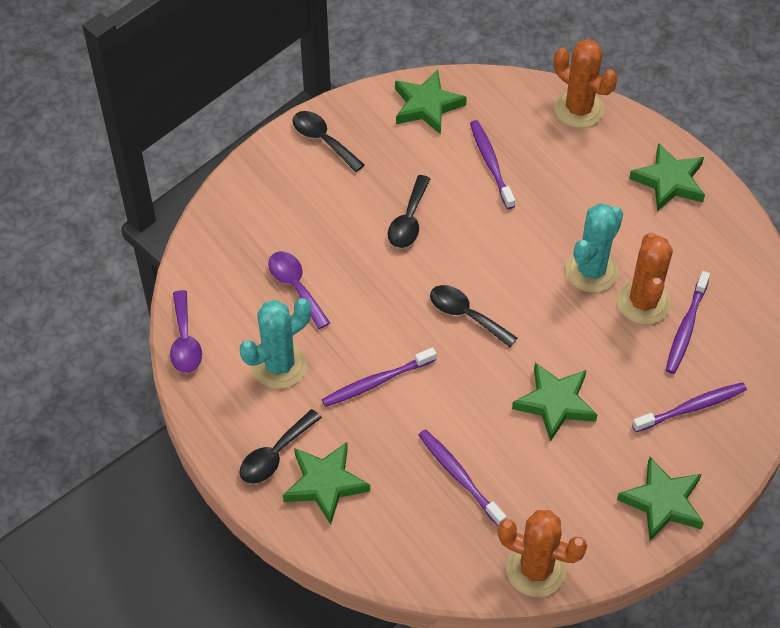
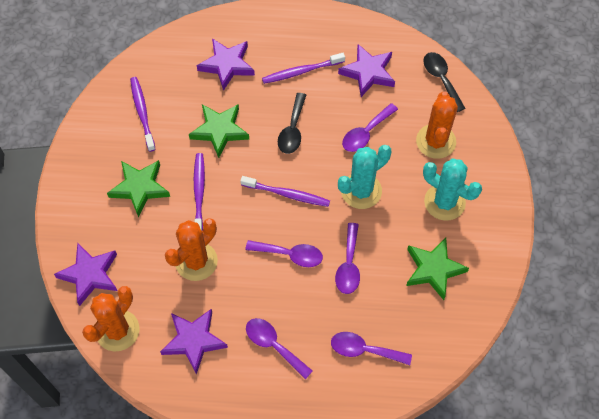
black spoon: [240,409,322,484] [292,111,365,172] [388,175,431,248] [430,285,518,347] = 4 -> [278,93,306,154] [423,52,466,112] = 2
green star: [283,442,370,525] [395,70,467,135] [512,363,598,442] [617,457,704,541] [629,143,705,211] = 5 -> [107,160,170,217] [189,104,249,158] [406,238,469,300] = 3
purple spoon: [170,290,202,373] [268,251,330,329] = 2 -> [245,240,323,267] [246,318,313,379] [331,332,412,365] [335,223,360,294] [342,103,398,152] = 5
purple star: none = 0 -> [54,243,117,306] [160,309,228,374] [197,38,255,91] [338,44,395,97] = 4
purple toothbrush: [322,347,437,407] [418,429,506,526] [470,120,515,209] [632,382,747,432] [666,271,710,374] = 5 -> [130,77,156,152] [194,153,205,231] [240,176,330,207] [262,53,345,84] = 4

